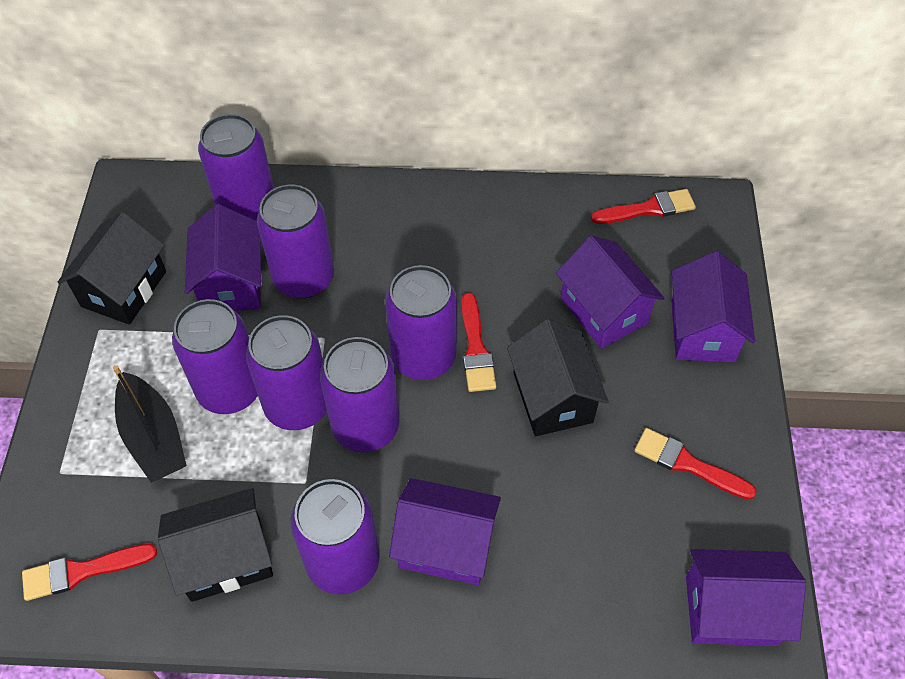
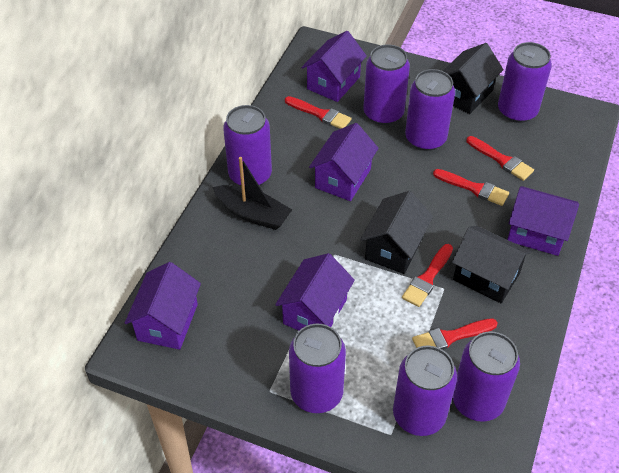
red brush: [22,544,157,601] [462,293,496,392] [591,189,696,224] [634,428,757,500] = 4 -> [285,96,351,129] [402,244,453,307] [412,318,498,350] [433,169,509,206] [467,136,534,181] = 5

